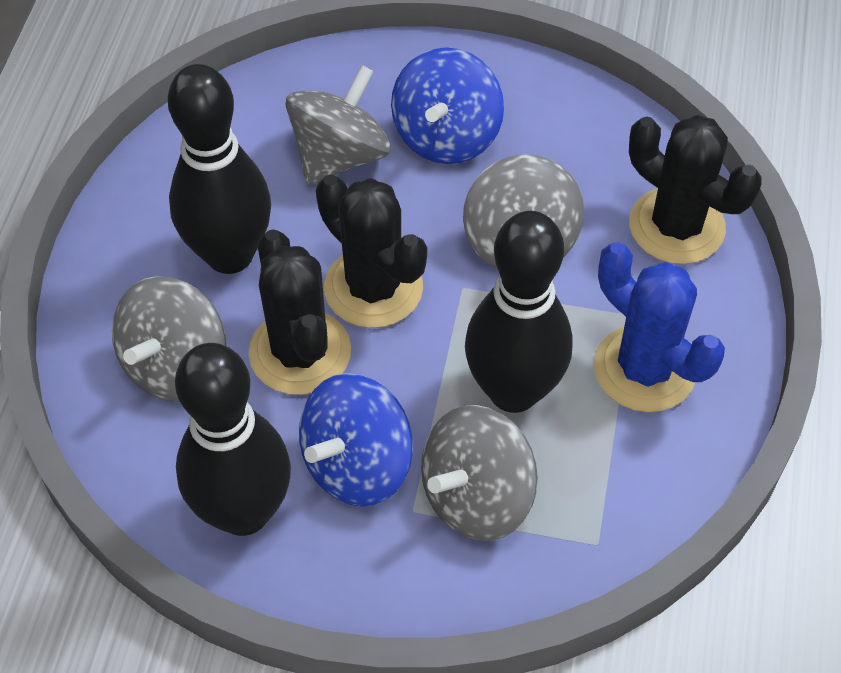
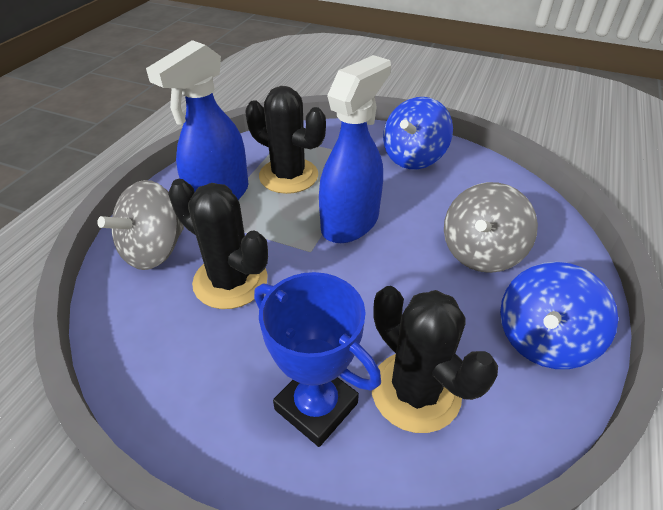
black bowling pin: [168,64,271,274] [175,343,291,536] [465,211,572,413] = 3 -> none = 0
blue cactus: [594,242,725,412] = 1 -> none = 0
blue spray bottle: none = 0 -> [146,40,248,200] [319,55,391,243] = 2
blue trophy: none = 0 -> [254,272,381,447] = 1
grey spinning top: [112,276,226,402] [285,65,391,185] [421,405,538,541] [463,154,584,268] = 4 -> [97,180,184,270] [444,182,538,273] = 2

